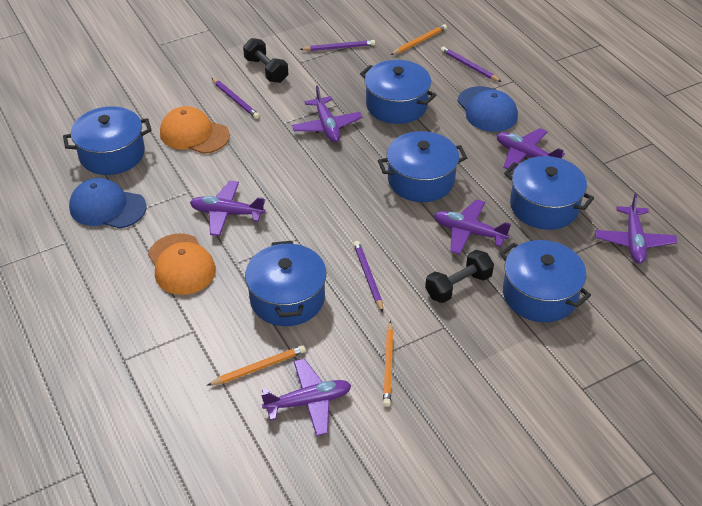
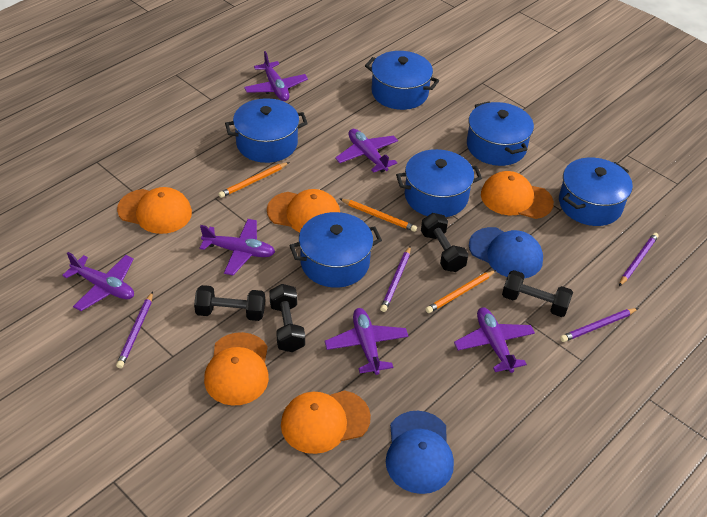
black dumbbell: [243,38,288,83] [425,250,494,303] = 2 -> [194,285,265,321] [269,284,305,352] [421,213,468,272] [502,270,573,317] = 4
orange cap: [148,233,216,295] [160,106,230,154] = 2 -> [117,187,192,234] [204,332,269,406] [267,189,340,233] [281,390,371,454] [481,171,554,219] = 5

